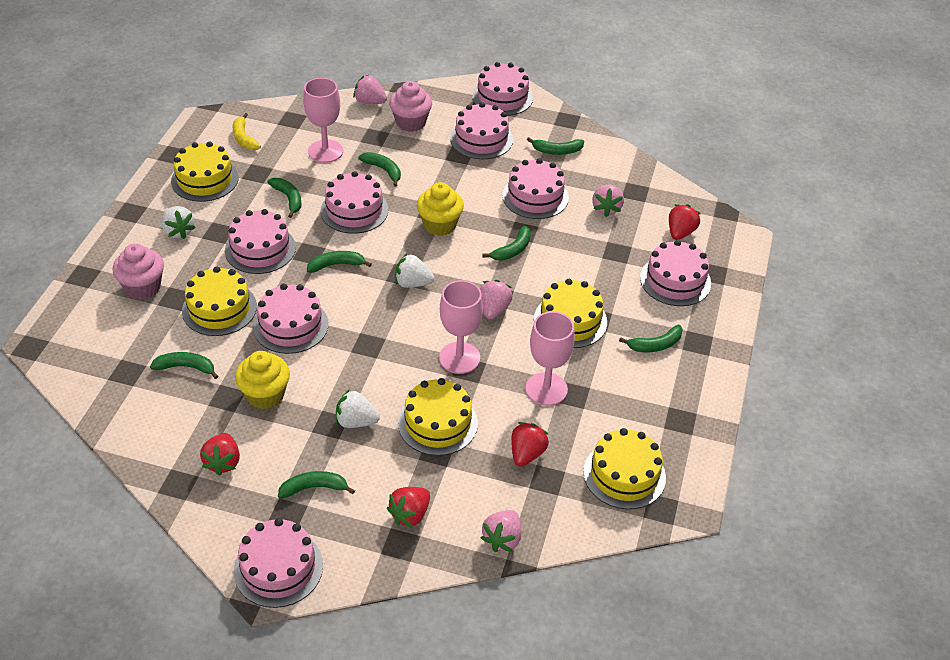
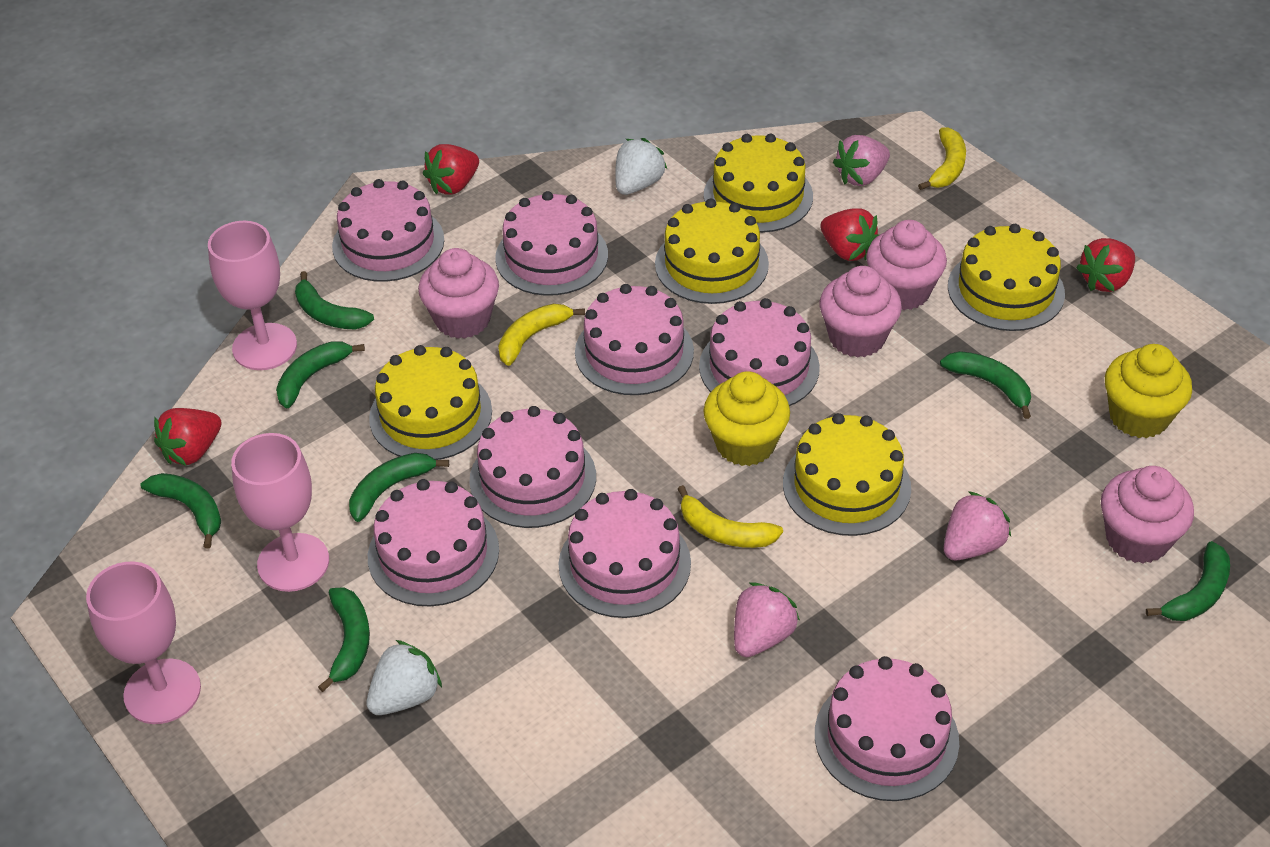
green banana: [150,352,218,379] [267,178,301,218] [278,471,355,499] [307,251,372,273] [358,152,401,187] [482,226,531,261] [527,137,584,155] [619,325,683,352] = 8 -> [141,473,221,548] [276,341,365,408] [295,271,374,329] [318,587,370,692] [349,453,449,522] [940,351,1031,419] [1146,541,1230,621] = 7
pink cupcake: [113,243,164,300] [389,81,432,132] = 2 -> [418,248,499,339] [820,266,902,358] [866,220,947,310] [1101,466,1194,564] = 4
pink strawberry: [353,75,387,104] [480,280,513,319] [481,510,521,552] [592,184,624,217] = 4 -> [734,582,800,657] [833,135,890,186] [944,491,1011,560] = 3
white strawberry: [161,206,196,239] [336,389,380,428] [395,254,434,288] = 3 -> [366,640,442,715] [615,138,667,195] = 2
yellow banana: [233,113,261,150] = 1 -> [498,304,585,366] [678,485,783,548] [918,127,966,190] = 3

